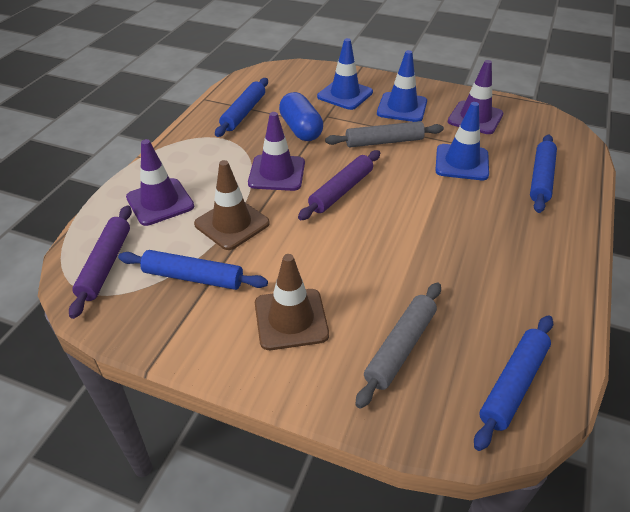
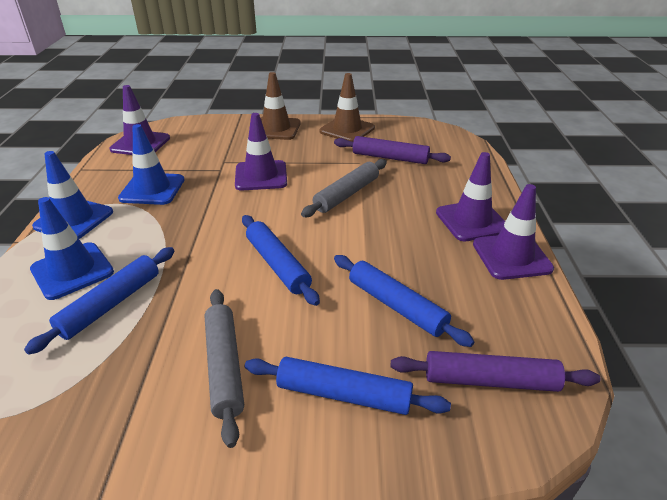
blue capsule: [279,92,323,141] = 1 -> none = 0
purple traffic cone: [126,139,194,226] [248,112,305,191] [448,60,503,134] = 3 -> [109,85,170,155] [235,113,287,190] [436,152,505,242] [473,184,554,280] = 4

